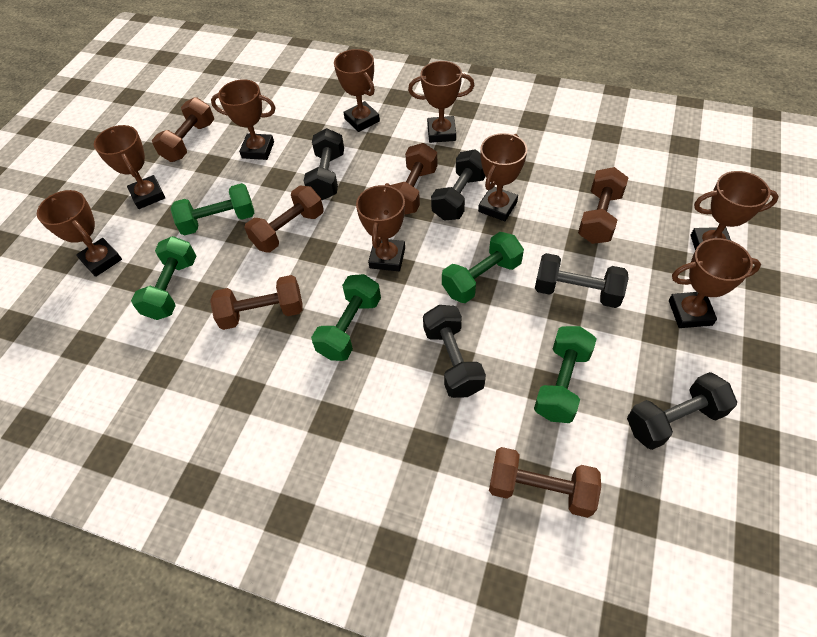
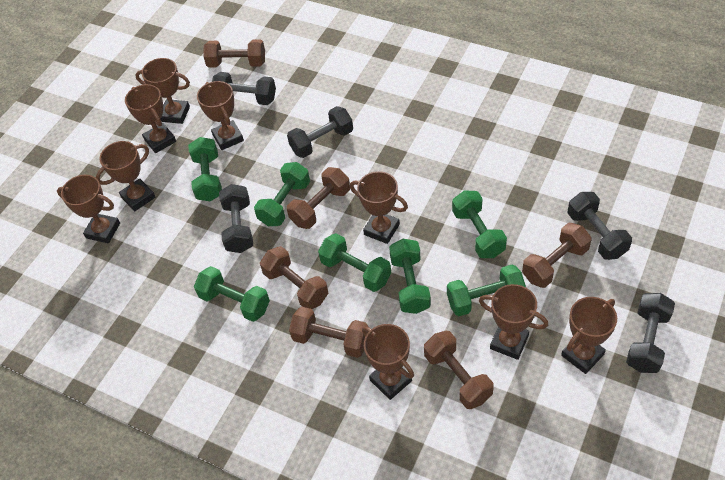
green dumbbell: [131,236,196,320] [170,183,254,236] [311,274,381,361] [442,232,524,303] [534,326,597,423] = 5 -> [188,137,222,202] [194,266,270,322] [254,162,310,226] [318,233,391,292] [389,239,431,314] [447,264,526,316] [452,190,507,258] = 7

